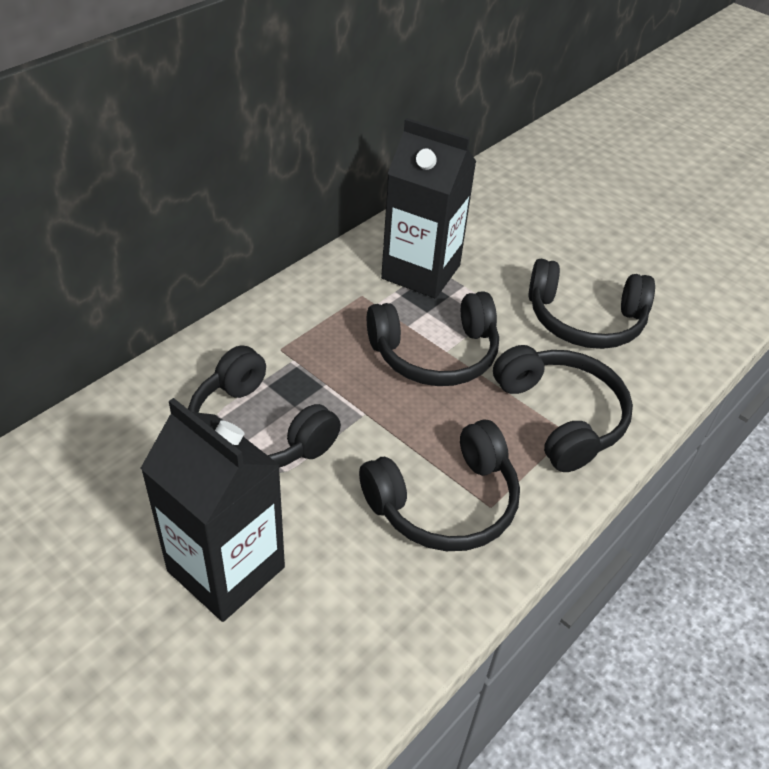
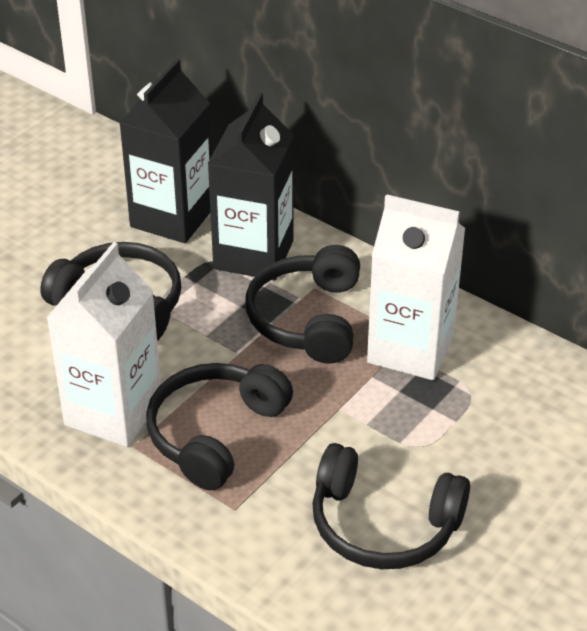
black headphones: [188,345,341,468] [359,419,520,551] [367,291,499,386] [493,345,633,472] [528,259,655,349] = 5 -> [40,242,181,341] [146,363,293,490] [245,245,360,363] [312,443,470,569] = 4
white carton: none = 0 -> [47,242,161,447] [367,194,466,380] = 2

